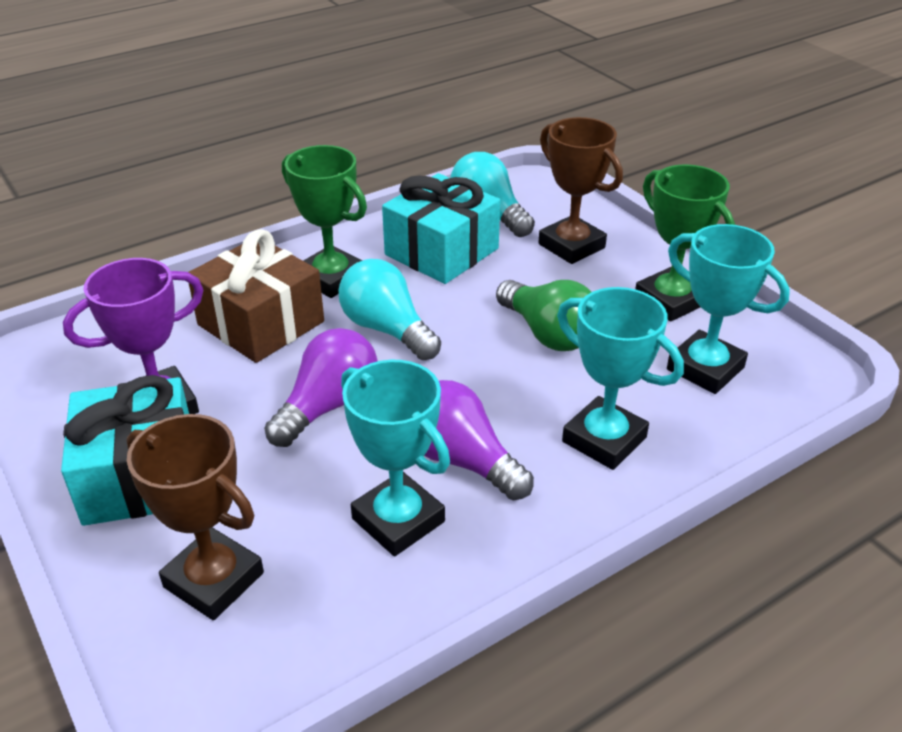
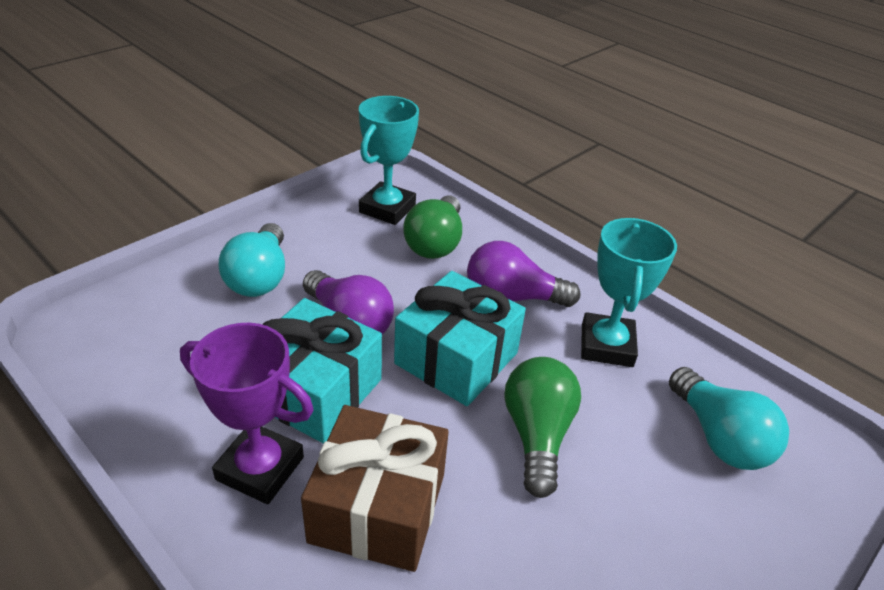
brown trophy: [127,414,264,620] [538,117,623,264] = 2 -> none = 0
green light bulb: [496,280,591,351] = 1 -> [403,196,462,259] [505,357,581,498] = 2
green trophy: [282,145,367,298] [635,165,735,321] = 2 -> none = 0
turquoise trophy: [341,360,450,556] [557,287,684,470] [667,224,790,394] = 3 -> [359,96,419,225] [581,218,677,367] = 2

